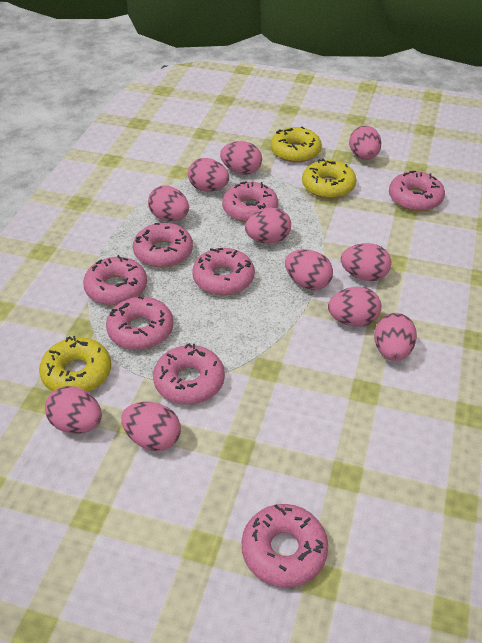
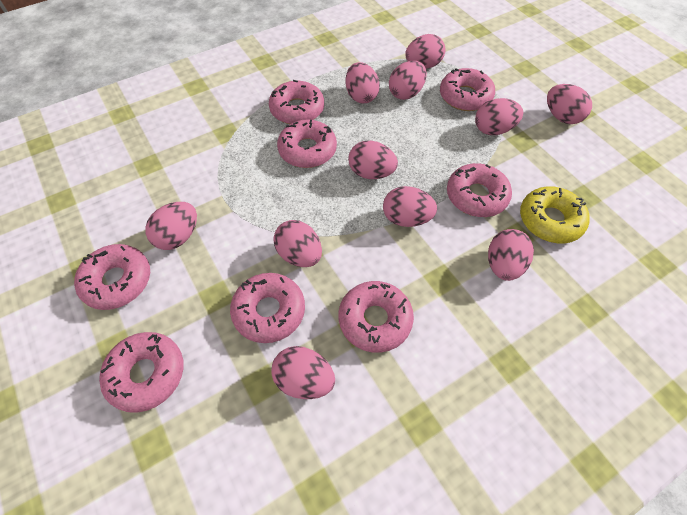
yellow donut: [39,336,111,392] [271,127,322,163] [302,159,356,199] = 3 -> [520,186,590,243] = 1

